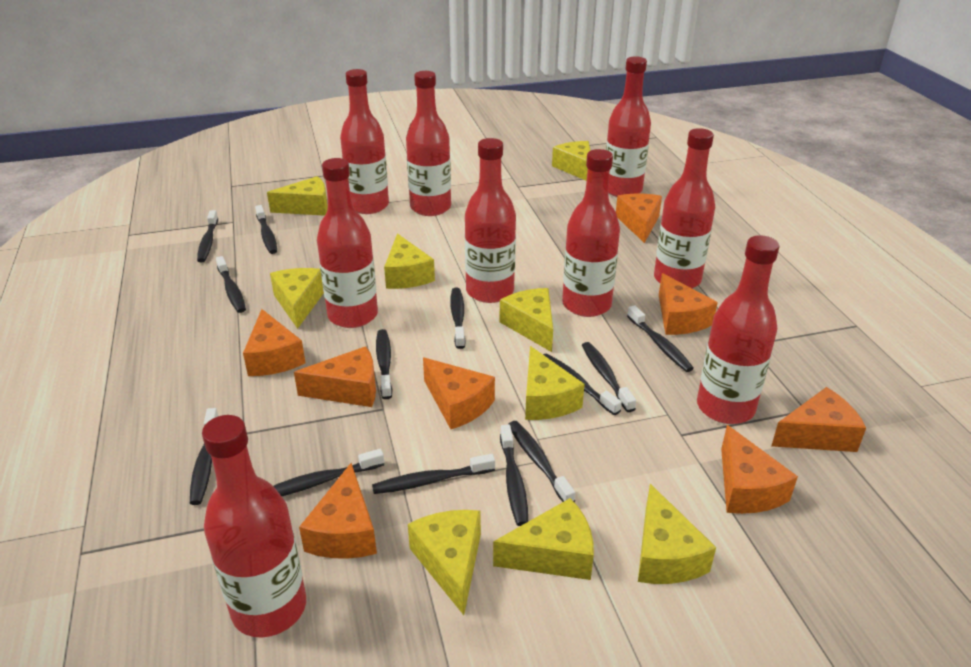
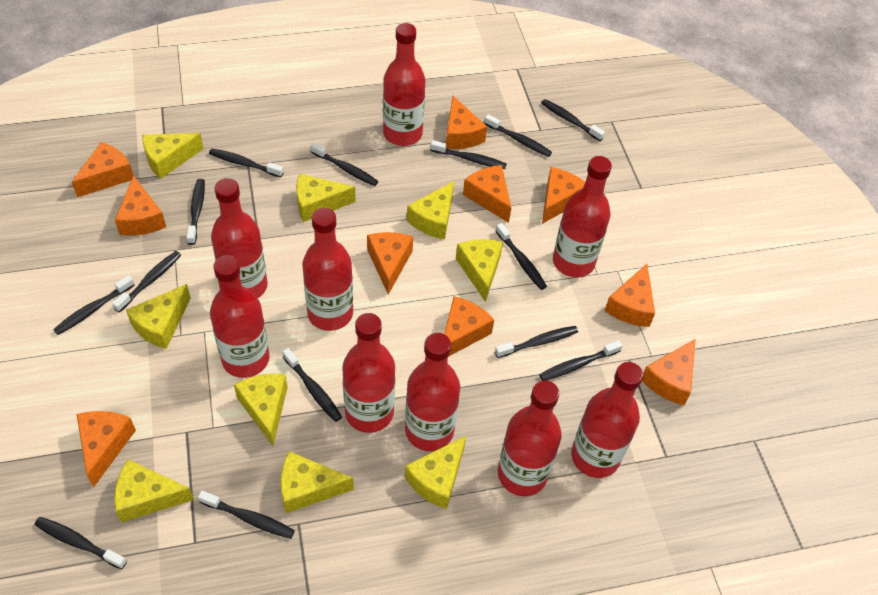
black toothbrush: [190,408,218,505] [197,210,218,262] [216,256,246,313] [255,205,277,254] [273,449,384,496] [372,454,495,494] [376,329,393,399] [450,288,466,349] [500,424,528,526] [509,421,576,502] [543,354,622,415] [582,342,636,412] [627,305,694,372] = 13 -> [34,517,127,569] [53,275,135,335] [112,251,181,313] [186,179,205,245] [198,491,295,539] [209,149,284,177] [282,348,342,422] [310,142,379,186] [430,140,507,169] [484,114,552,157] [495,326,578,358] [496,223,547,290] [539,340,623,381] [541,99,605,141] = 14
orange cheese: [243,309,306,376] [294,346,376,407] [299,463,377,559] [423,358,495,429] [616,194,662,243] [659,273,718,335] [721,425,798,514] [771,387,866,452] = 8 -> [72,142,133,197] [76,411,136,487] [115,175,166,236] [367,232,413,295] [444,296,494,357] [446,96,487,149] [463,165,511,223] [542,167,585,224] [605,264,655,327] [642,339,696,405] = 10

